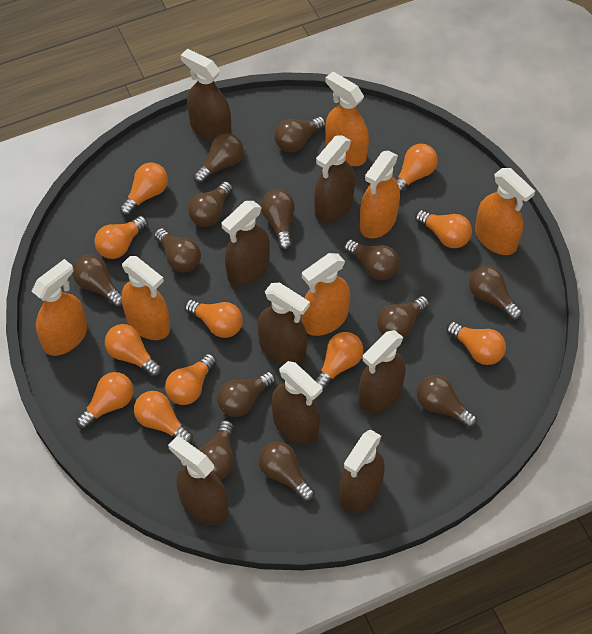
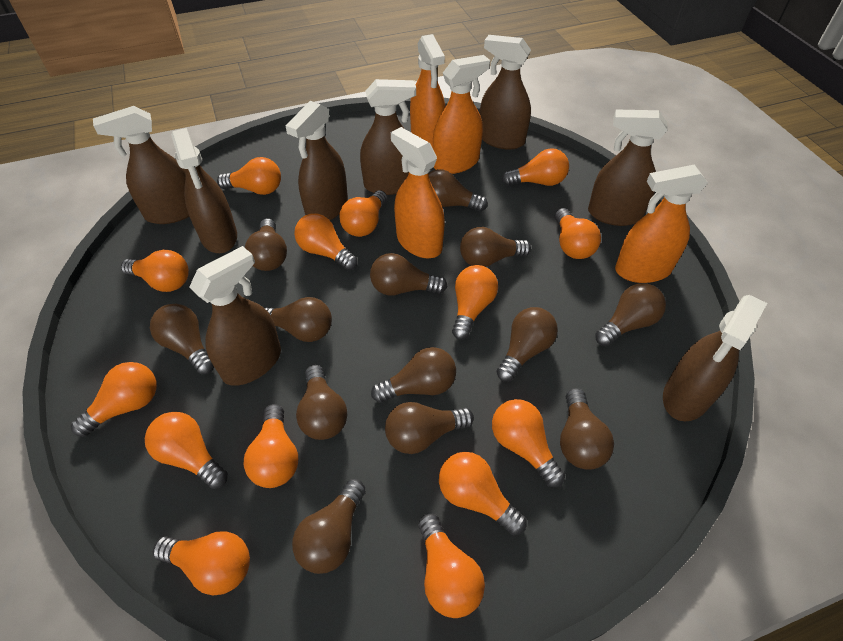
orange light bulb: [76,372,134,429] [94,216,148,259] [105,324,162,377] [119,163,168,216] [134,391,193,444] [165,353,216,405] [185,299,243,338] [315,332,363,391] [396,144,438,195] [415,210,472,248] [446,321,506,365] = 11 -> [71,362,157,437] [121,250,189,292] [145,412,228,489] [152,531,250,596] [217,157,281,195] [244,404,298,488] [294,213,358,270] [339,190,388,237] [418,514,485,618] [439,452,527,535] [452,265,498,340] [492,399,565,487] [501,148,569,186] [555,208,601,259] = 14
orange spray bottle: [32,259,87,356] [121,256,170,340] [302,253,350,336] [325,72,369,166] [360,150,400,239] [475,168,535,255] = 6 -> [391,127,445,258] [410,34,446,148] [433,55,490,174] [615,165,708,283] = 4

